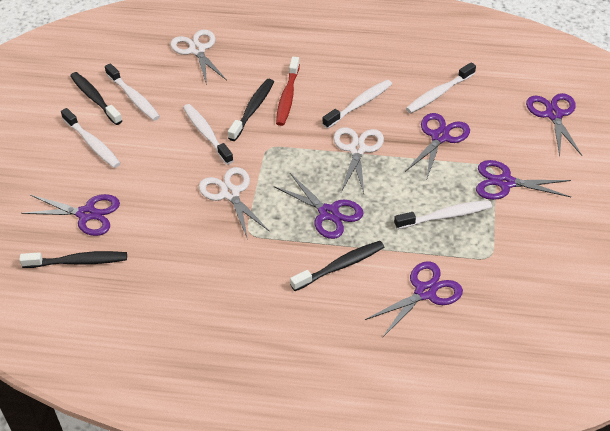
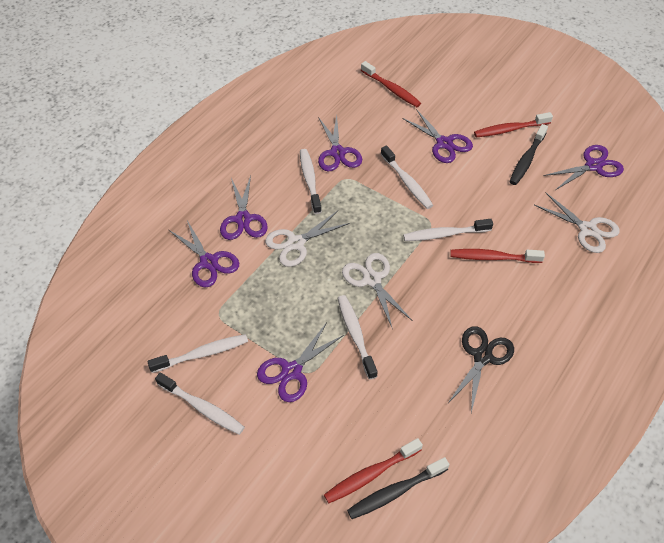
black scissors: none = 0 -> [448,326,514,413] = 1
black toothbrush: [19,251,127,268] [70,72,122,125] [228,79,274,141] [290,241,384,291] = 4 -> [347,457,449,519] [509,124,548,185] = 2
red toothbrush: [276,57,300,126] = 1 -> [324,438,423,503] [361,61,421,107] [450,249,545,263] [474,112,553,138] = 4

